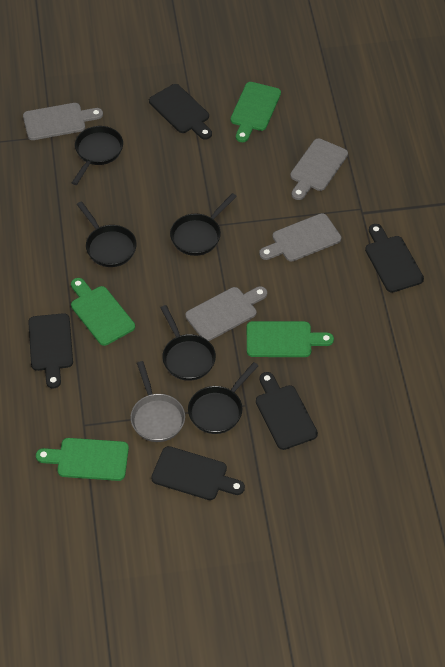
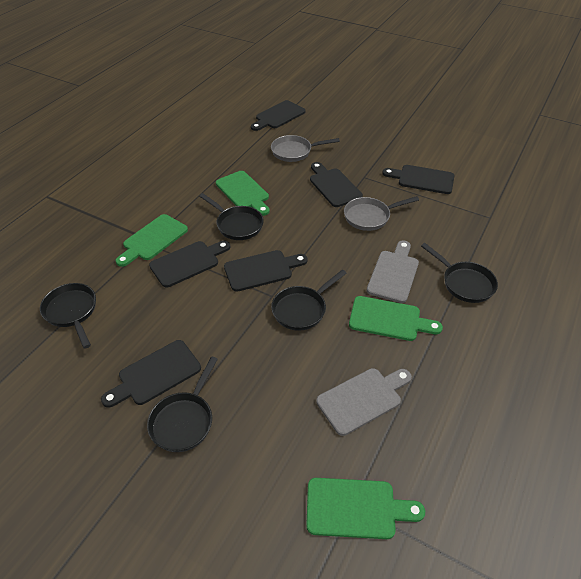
black cutting board: [28,313,73,389] [149,84,212,140] [151,446,245,500] [256,372,318,450] [365,224,424,293] = 5 -> [101,340,201,408] [149,241,230,287] [224,250,308,292] [251,100,305,131] [310,162,363,207] [382,165,455,194] = 6
grey cutting board: [23,103,103,140] [185,286,267,341] [259,213,341,261] [290,138,348,200] = 4 -> [316,368,412,436] [367,241,419,303] = 2
grey pan: [131,361,185,442] = 1 -> [271,135,340,162] [344,196,419,231] = 2

